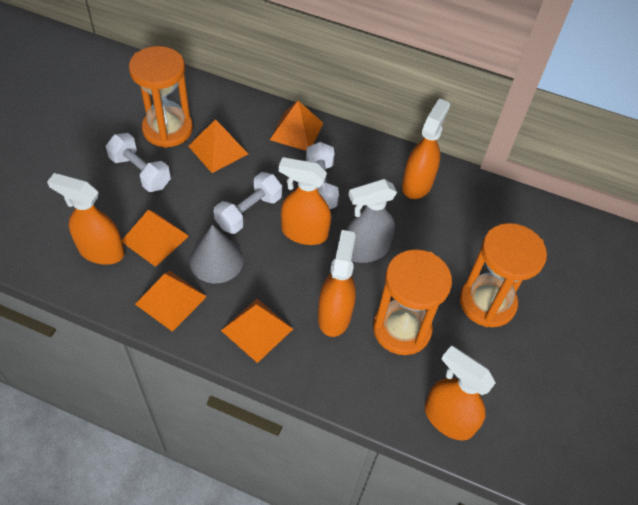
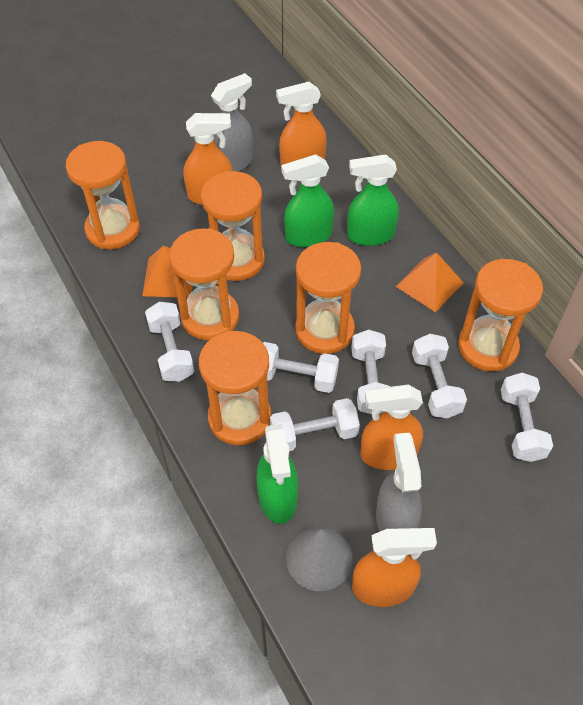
green spray bottle: none = 0 -> [256,424,298,524] [281,154,334,247] [347,154,399,246] = 3
grey spray bottle: [346,179,397,263] = 1 -> [211,73,253,172] [376,433,422,532] = 2
orange hourglass: [129,46,193,148] [373,249,452,355] [460,223,547,327] = 3 -> [66,141,140,250] [169,228,239,340] [199,331,271,445] [201,171,265,281] [295,242,361,354] [458,259,543,371] = 6
orange pyramid: [122,210,189,267] [135,271,207,332] [188,119,248,173] [221,299,293,363] [270,101,323,151] = 5 -> [142,245,193,298] [395,253,464,312] = 2
orange spray bottle: [47,173,125,265] [279,157,331,245] [318,230,356,337] [402,98,450,199] [425,346,496,441] = 5 -> [183,113,233,205] [276,82,327,165] [352,528,437,607] [360,385,423,470] = 4
white dumbbell: [106,133,171,192] [214,172,282,234] [306,142,339,209] = 3 -> [145,302,194,382] [263,342,339,393] [270,398,360,451] [351,330,390,414] [412,334,467,418] [501,373,553,462] = 6

